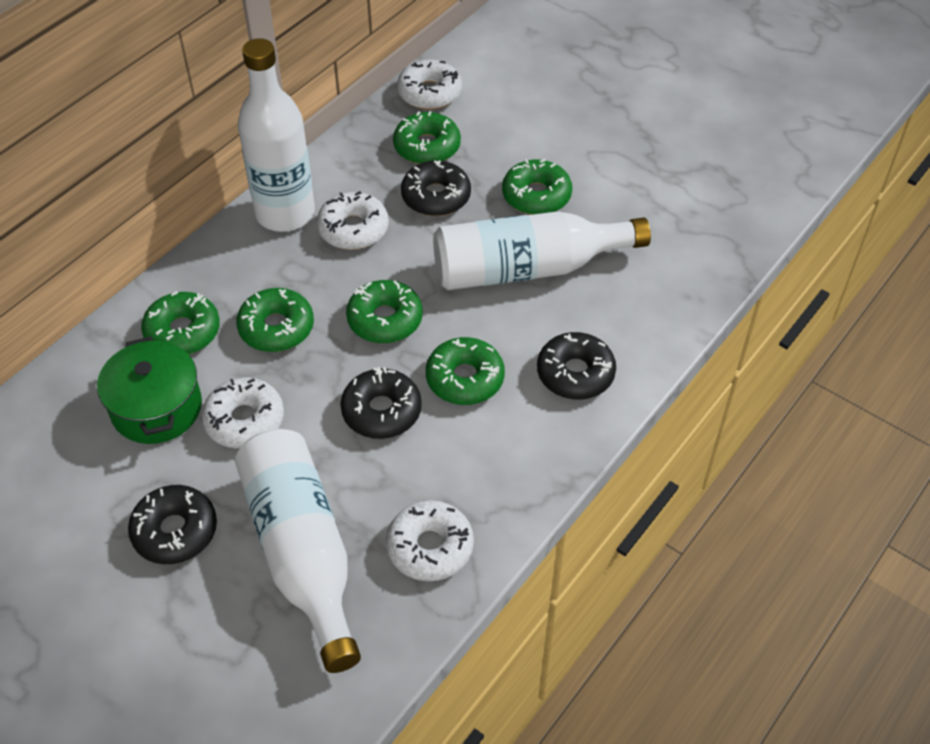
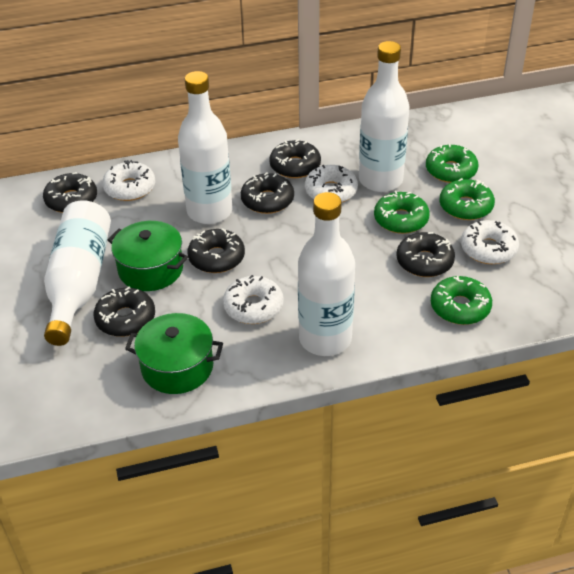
black donut: [128,485,217,564] [340,367,422,439] [401,160,471,216] [537,332,616,399] = 4 -> [43,172,97,213] [94,287,155,337] [187,228,245,273] [241,172,294,214] [269,139,321,178] [396,232,455,277] = 6
green donut: [141,291,220,354] [236,288,314,352] [346,280,423,343] [393,111,461,164] [426,337,505,405] [502,159,572,215] = 6 -> [374,191,430,234] [426,144,478,183] [431,276,492,325] [440,178,495,220] = 4
green pot: [97,336,202,444] = 1 -> [108,221,188,291] [125,313,223,394] = 2
white bottle: [235,429,361,673] [238,38,315,232] [433,211,651,290] = 3 -> [44,200,111,346] [178,71,233,224] [298,192,355,356] [359,41,410,192] = 4

